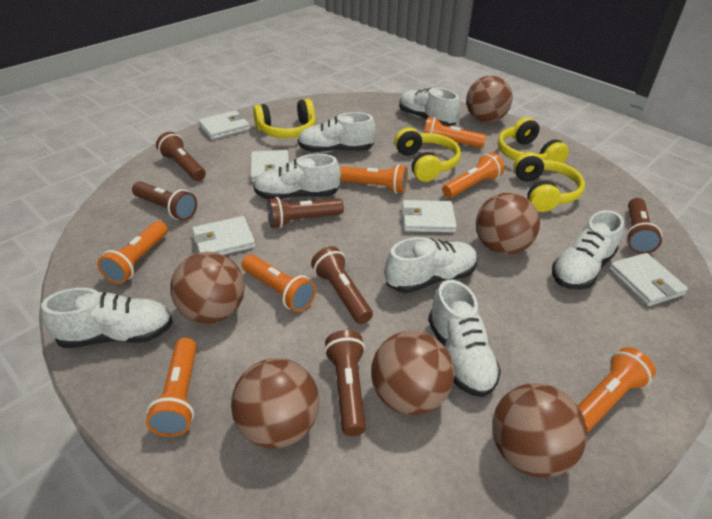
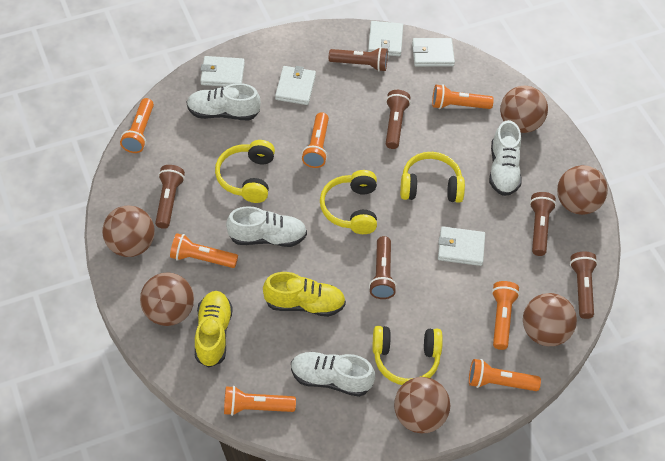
white shoe: [41,288,173,348] [253,154,341,200] [298,112,376,153] [385,237,478,293] [399,88,460,126] [428,280,501,397] [552,210,624,290] = 7 -> [186,83,261,120] [226,206,307,247] [291,352,375,397] [489,120,522,196] = 4
yellow shoe: none = 0 -> [195,291,233,367] [263,272,346,317] = 2

